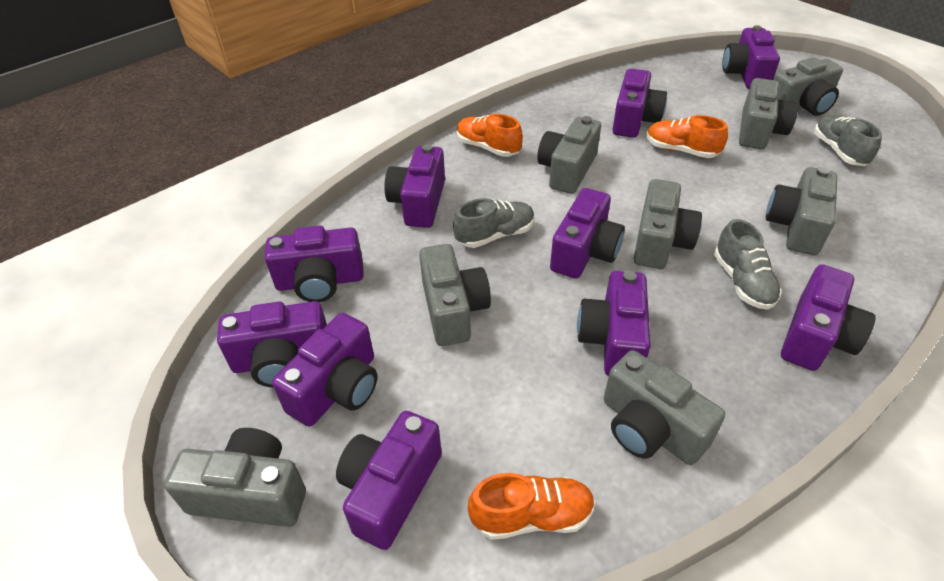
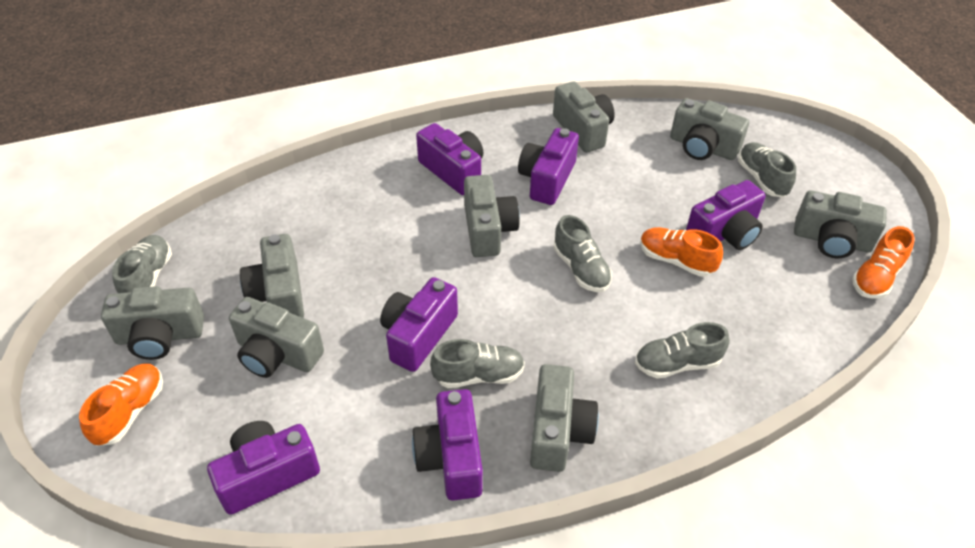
grey shoe: [453,198,535,248] [714,219,782,310] [814,115,882,166] = 3 -> [112,235,172,293] [430,339,525,388] [553,215,612,292] [635,322,730,379] [738,142,796,197] = 5
purple camera: [217,301,327,387] [265,226,364,302] [272,313,378,427] [336,411,442,550] [384,144,445,228] [550,188,625,279] [577,271,651,376] [612,69,667,138] [722,25,780,89] [781,264,876,371] = 10 -> [207,421,320,515] [380,277,458,372] [412,389,483,501] [416,123,483,195] [518,128,579,205] [686,180,766,250] = 6

